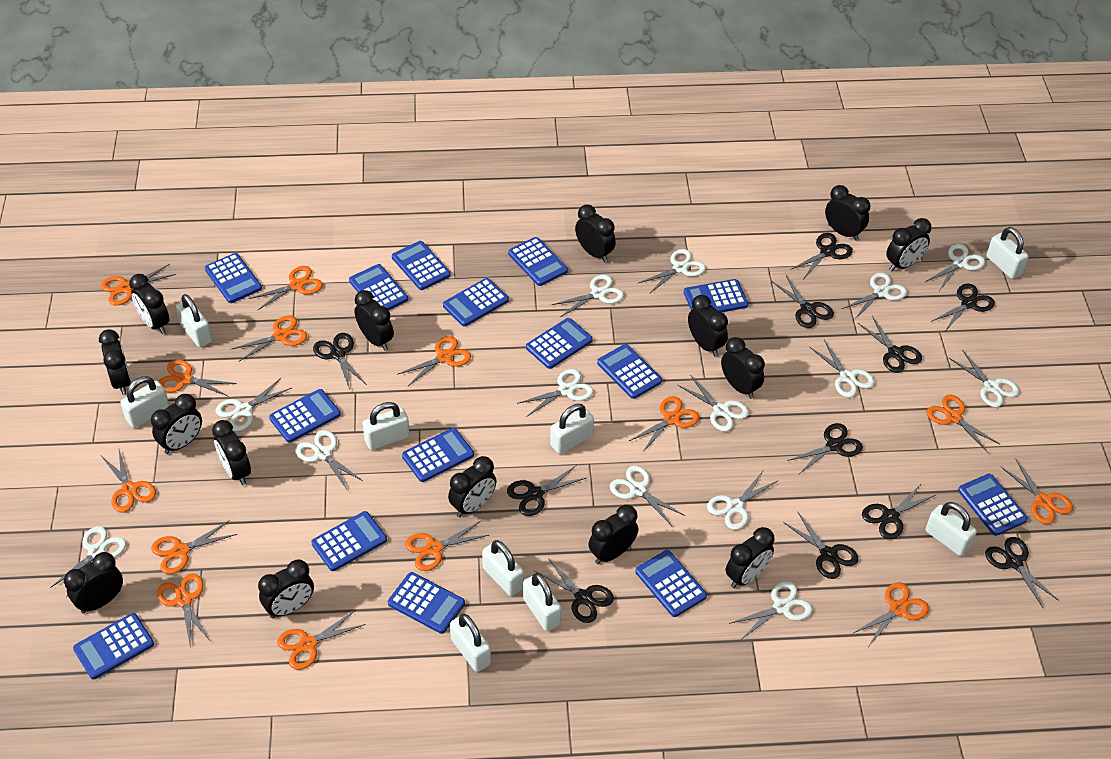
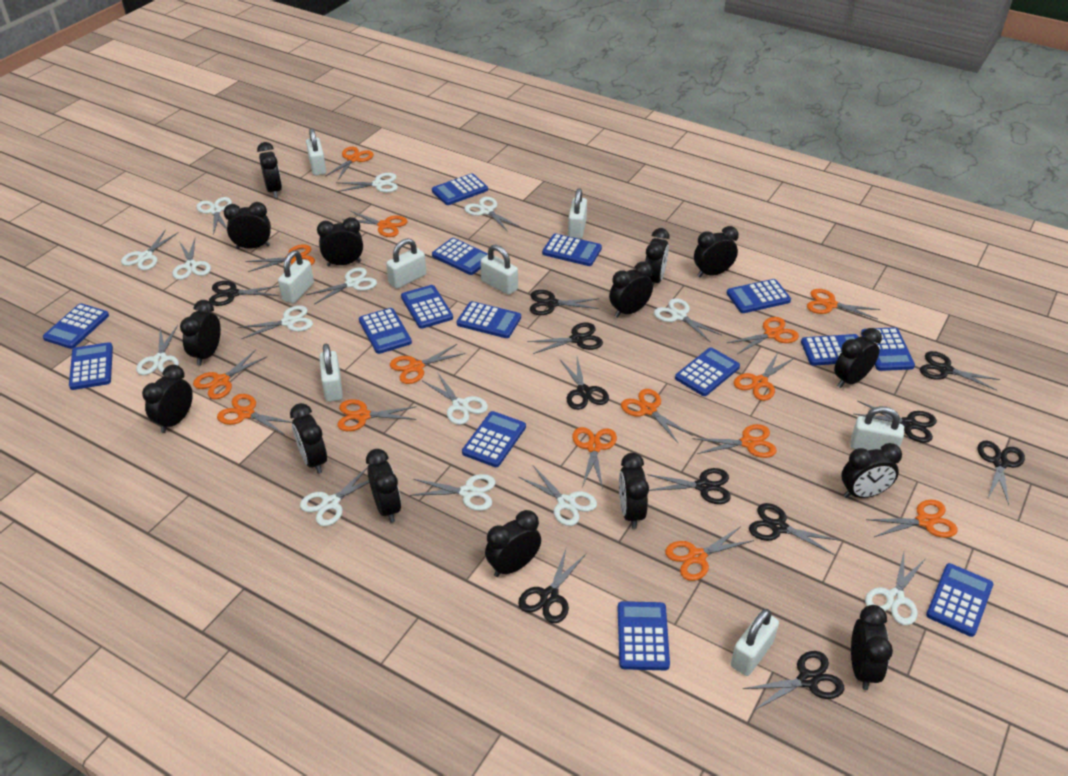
orange scissors: [101,264,176,306] [101,449,156,512] [151,520,237,574] [157,574,211,645] [158,360,236,397] [232,315,307,362] [249,266,323,311] [277,610,365,670] [397,336,471,386] [405,521,489,571] [629,396,699,453] [852,582,929,647] [927,395,1001,453] [1001,458,1073,524] = 14 -> [193,350,267,399] [217,394,292,435] [245,245,315,272] [325,147,374,180] [337,399,417,431] [342,210,407,237] [390,344,466,384] [572,427,617,489] [621,389,693,443] [665,526,754,581] [693,424,777,458] [727,317,799,354] [734,351,795,401] [807,289,880,319] [866,500,958,538] = 15
white padlock: [120,376,170,428] [176,294,212,347] [363,402,410,450] [450,614,491,672] [482,540,524,596] [523,573,561,631] [550,404,594,454] [926,502,977,556] [987,227,1029,279] = 9 -> [278,250,314,304] [306,128,326,176] [319,344,343,402] [386,238,426,289] [480,244,518,295] [568,188,587,239] [731,609,779,676] [850,406,904,450] = 8

